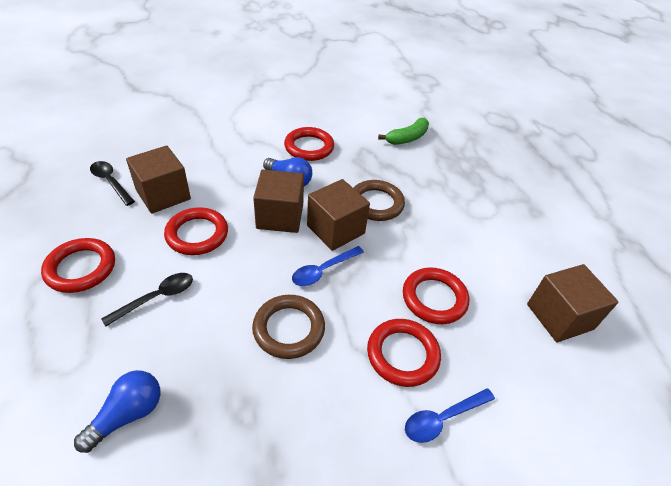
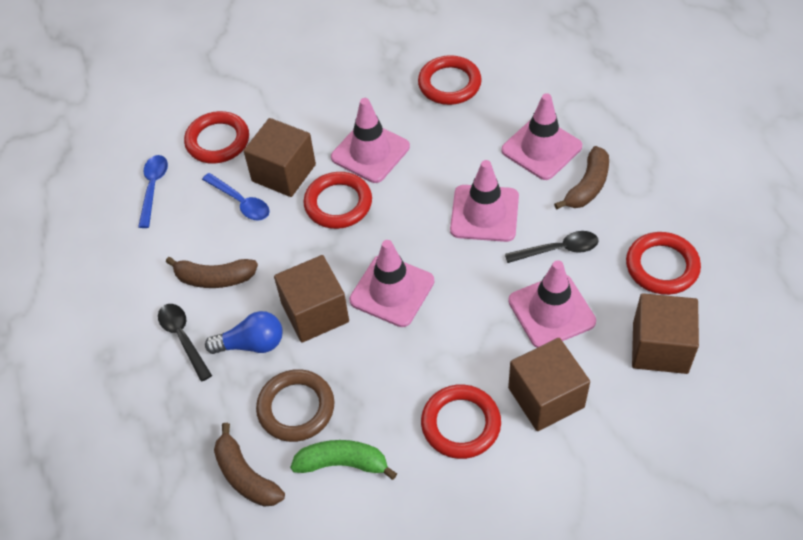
blue light bulb: [74,370,161,453] [263,157,312,186] = 2 -> [205,311,283,354] = 1
brown banana: none = 0 -> [166,257,258,288] [214,423,285,507] [554,146,609,210] = 3
brown ring: [252,295,325,359] [354,180,405,221] = 2 -> [256,369,334,442] = 1
pink traffic cone: none = 0 -> [331,98,410,183] [349,240,434,327] [450,160,519,242] [501,93,582,180] [508,260,596,348] = 5

